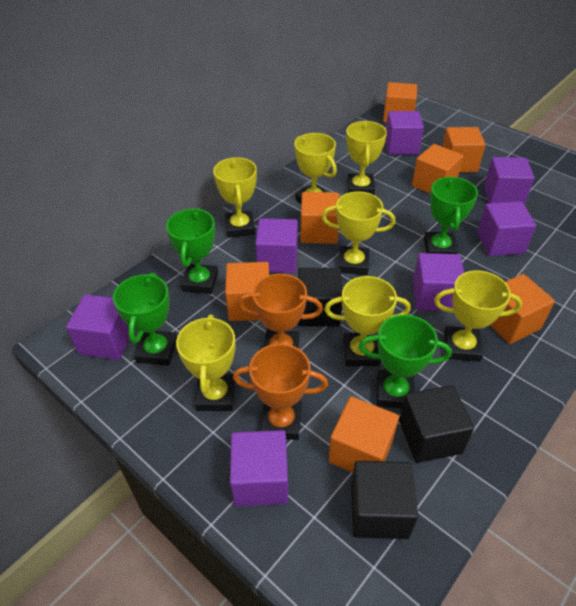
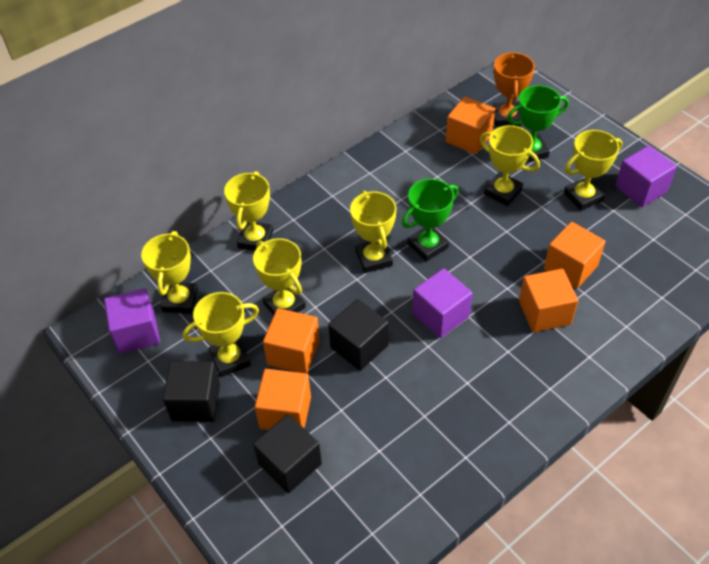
green trophy: [113,272,177,366] [166,208,218,294] [359,315,452,409] [424,177,478,254] = 4 -> [402,179,458,262] [507,85,569,163] = 2
orange cube: [225,262,269,321] [301,192,339,244] [328,396,399,473] [383,82,417,123] [412,144,463,194] [442,127,486,172] [490,274,555,344] = 7 -> [255,369,311,430] [263,308,320,374] [446,97,495,154] [519,269,578,332] [544,222,605,289] = 5
orange trophy: [233,344,328,440] [238,274,323,348] = 2 -> [493,52,535,127] = 1
purple cube: [66,294,129,360] [230,430,288,506] [255,218,298,273] [385,111,424,155] [412,253,464,311] [477,201,536,256] [484,157,535,205] = 7 -> [104,288,160,354] [412,268,473,338] [615,146,677,207] = 3

